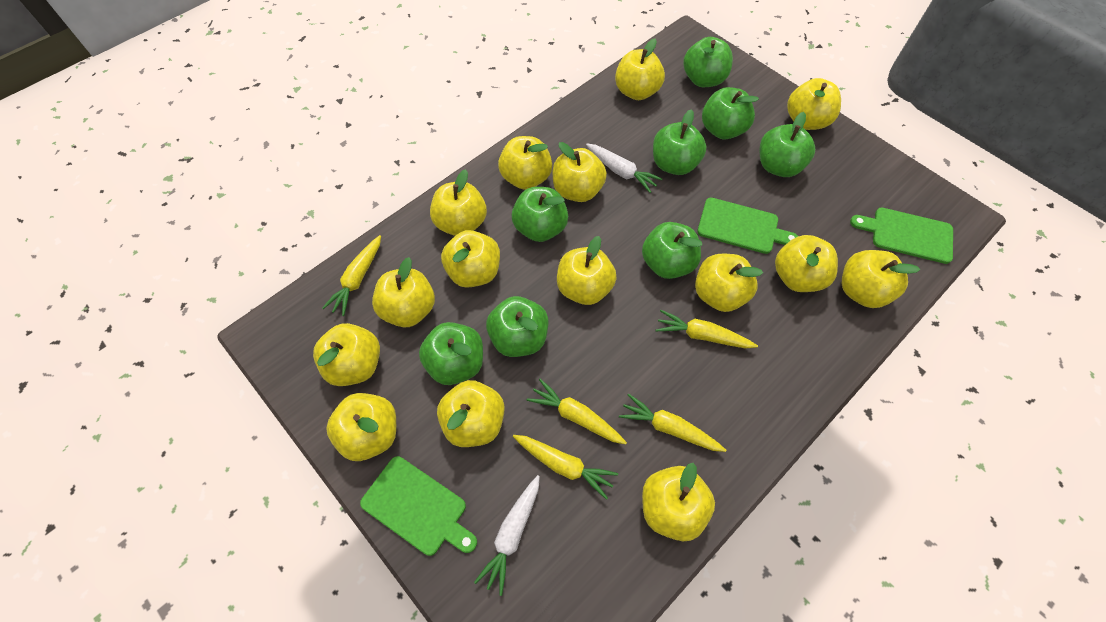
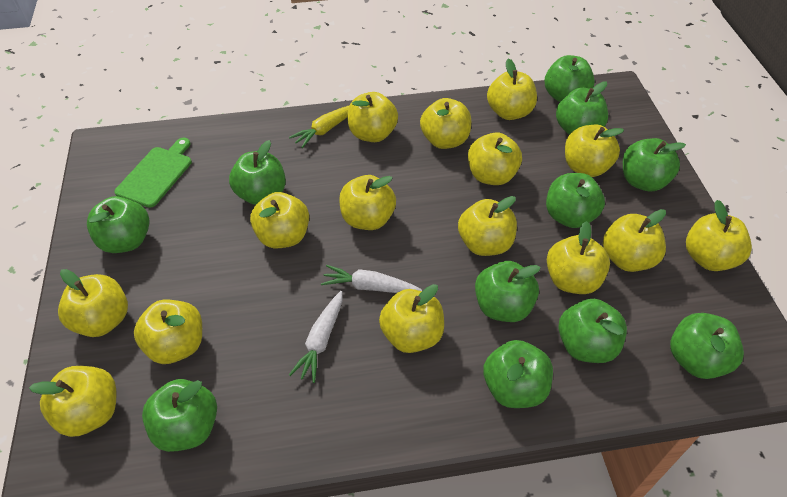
green apple: [419,322,483,385] [486,296,548,357] [512,187,568,242] [642,222,702,279] [653,109,707,175] [683,37,733,87] [702,87,759,139] [760,112,815,177] = 8 -> [87,196,150,253] [142,379,217,452] [229,140,286,205] [475,261,541,322] [483,340,553,408] [545,55,595,102] [546,173,605,228] [556,81,608,135] [558,299,627,363] [623,138,686,191] [670,313,744,379] = 11
green cutting board: [360,456,477,556] [697,198,798,254] [850,208,953,264] = 3 -> [114,138,192,208] = 1
yellow carrot: [322,235,381,316] [513,435,618,500] [527,379,627,444] [619,394,726,452] [656,310,758,349] = 5 -> [289,105,350,148] = 1

